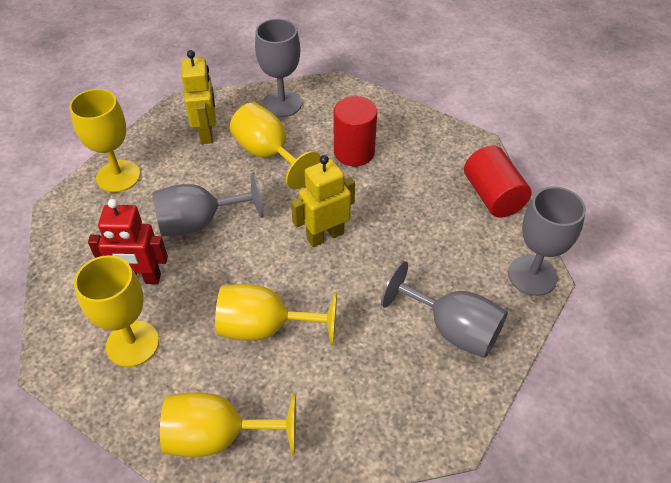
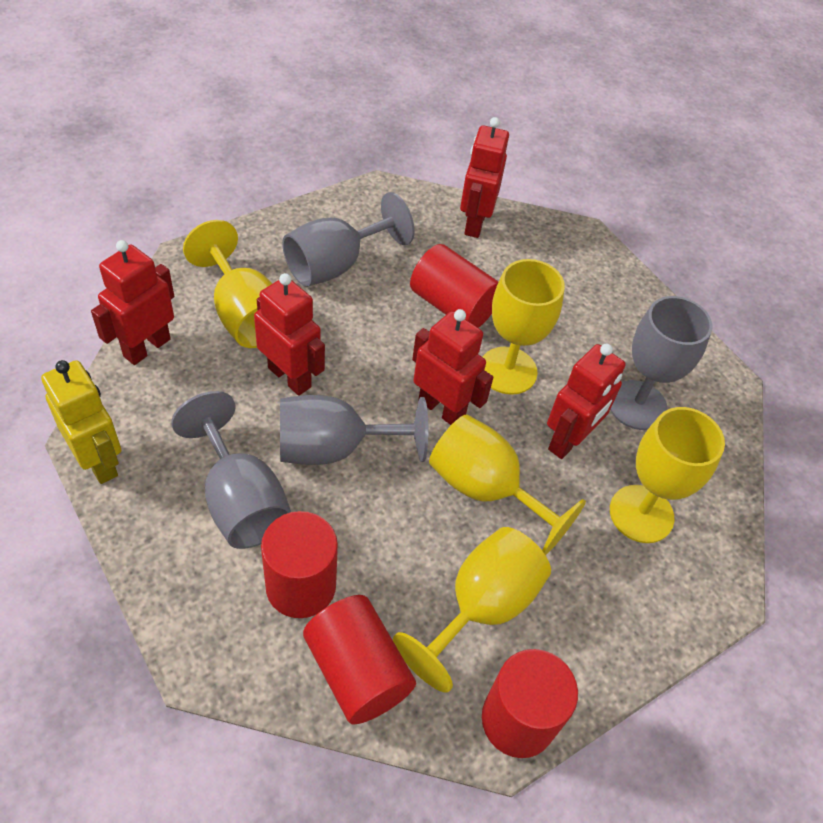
red cylinder: [334,96,377,166] [464,145,531,218] = 2 -> [261,511,338,618] [303,595,416,725] [410,244,499,328] [482,649,578,758] = 4
red robot: [88,199,168,284] = 1 -> [91,240,174,365] [254,273,325,396] [412,309,493,425] [460,117,509,238] [547,344,626,459] = 5
yellow robot: [181,50,216,144] [291,155,355,247] = 2 -> [41,360,121,484] = 1

